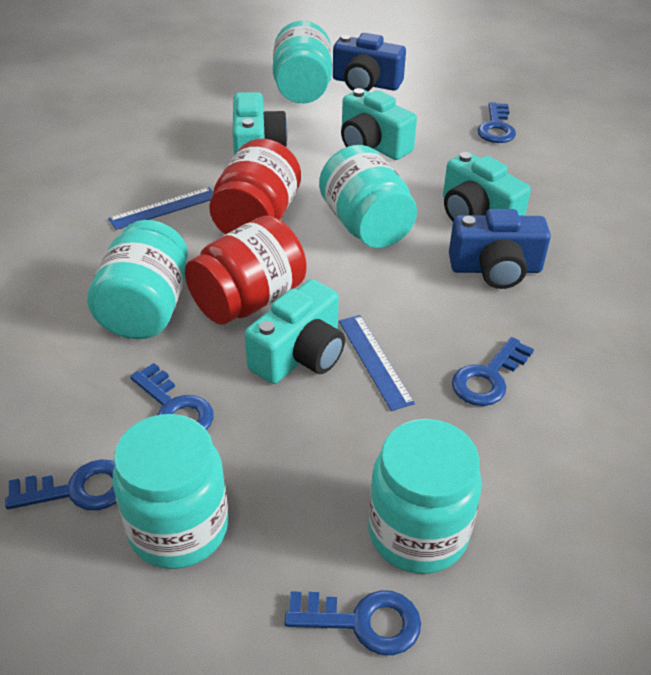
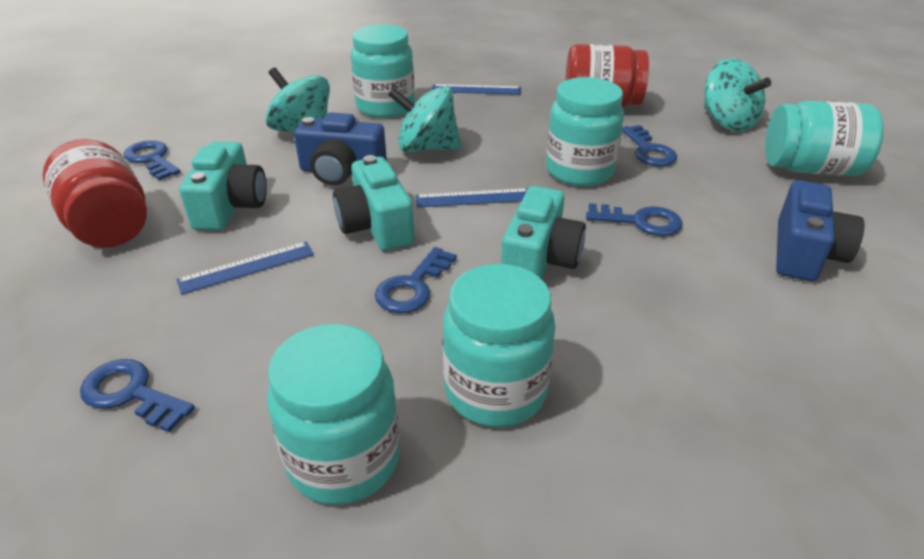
blue ruler: [108,187,213,230] [339,315,415,411] = 2 -> [176,242,314,295] [416,188,528,208] [432,84,521,95] = 3
turquoise camera: [233,92,288,155] [245,279,345,384] [341,88,417,160] [443,152,531,221] = 4 -> [179,142,267,230] [333,155,415,251] [501,186,586,279] = 3
turquoise spinning top: none = 0 -> [265,67,330,133] [388,86,461,152] [704,58,771,132] = 3

